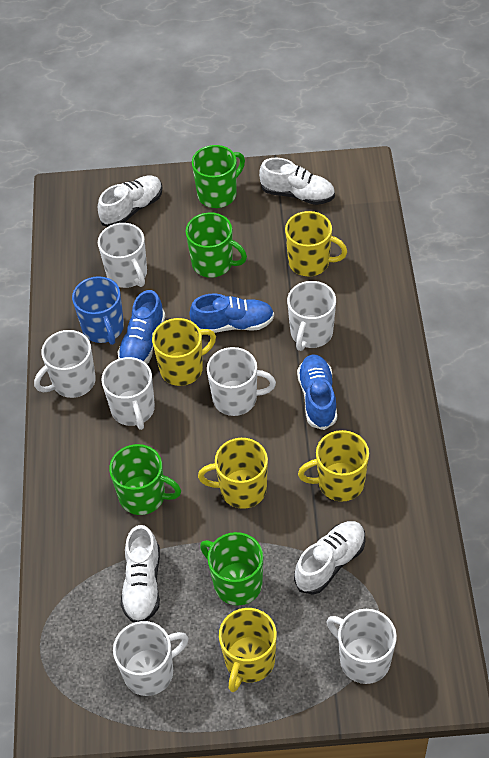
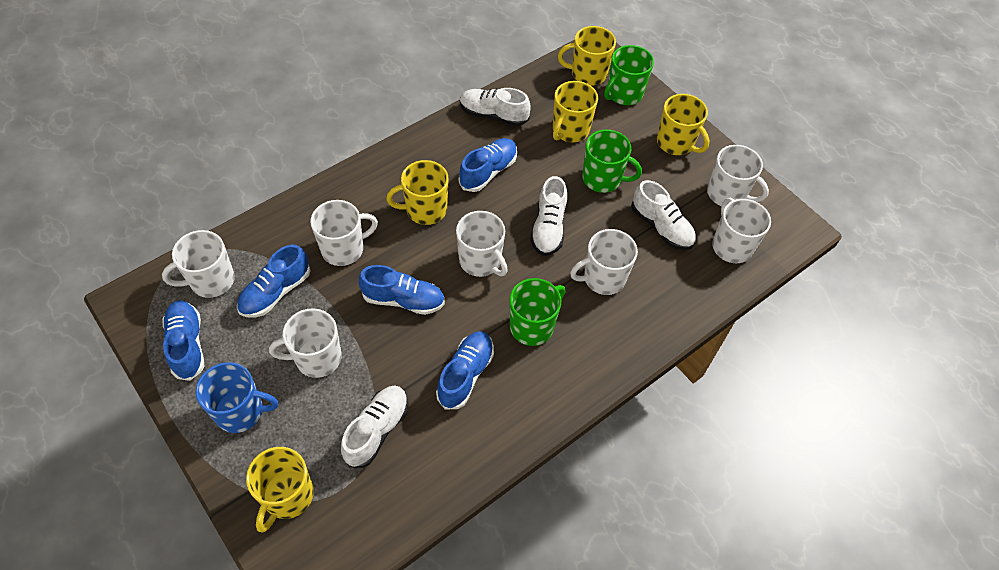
blue shoe: [117,290,166,364] [190,294,274,333] [297,354,337,430] = 3 -> [162,300,205,381] [237,245,311,318] [359,265,445,315] [436,331,494,410] [459,138,517,192] = 5
green mug: [109,444,181,515] [186,213,247,278] [192,145,245,208] [200,532,263,605] = 4 -> [510,278,565,346] [582,130,642,193] [604,45,654,105] = 3

